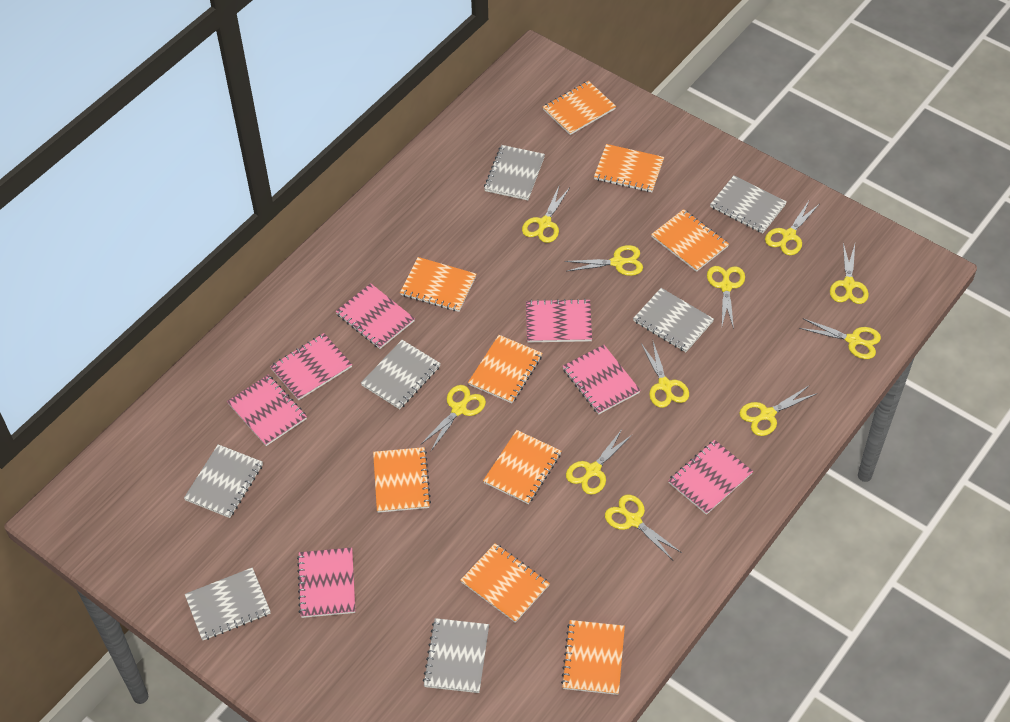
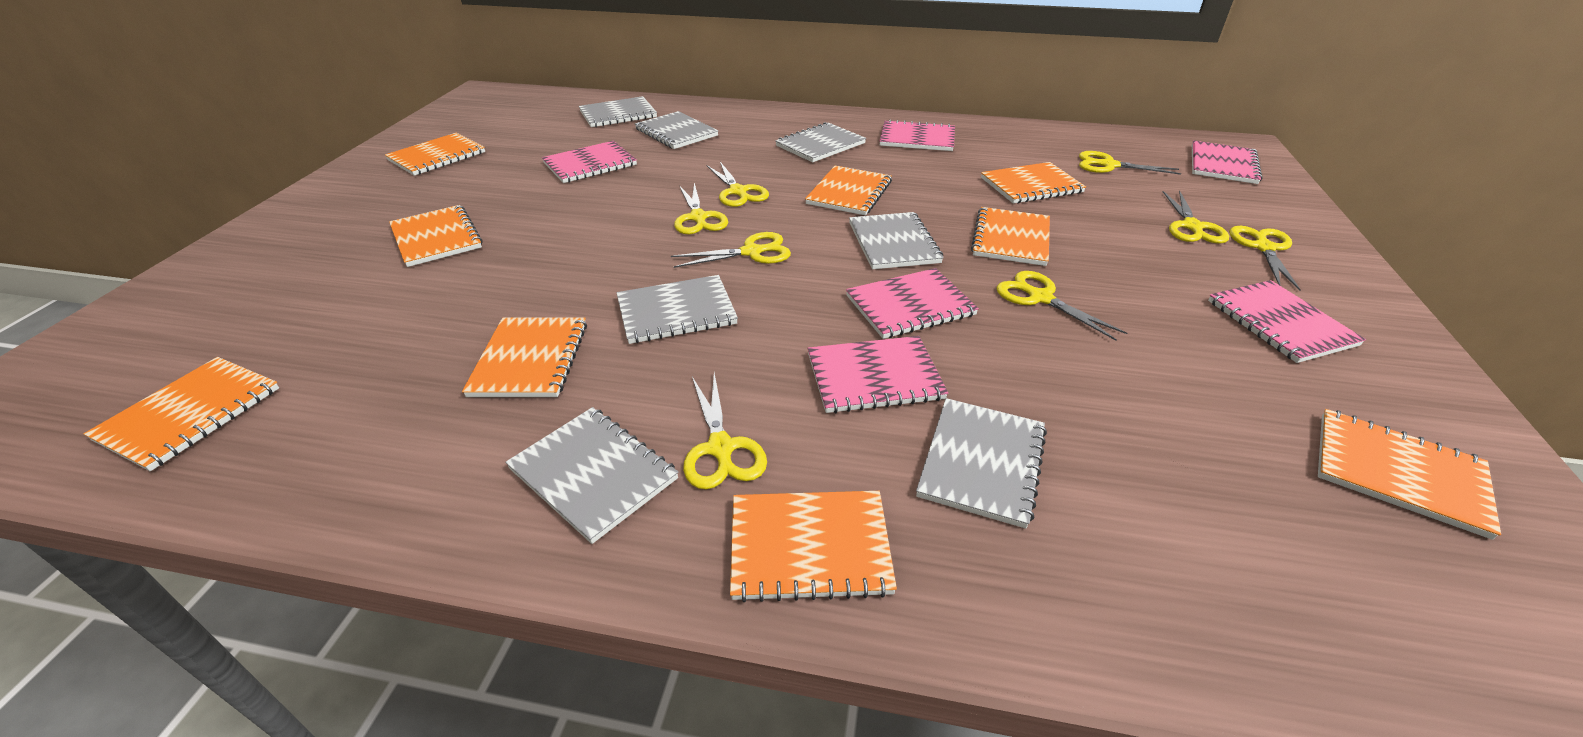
pink notebook: [227,375,307,446] [270,333,352,400] [297,548,355,618] [336,283,415,349] [526,299,592,342] [563,345,641,414] [668,440,753,515] = 7 -> [542,141,637,183] [807,336,948,413] [846,268,979,339] [880,119,955,151] [1192,140,1263,184] [1208,280,1366,363] = 6
yellow scissors: [421,385,486,451] [522,186,570,243] [564,245,643,276] [566,428,633,495] [605,495,682,560] [641,342,689,408] [707,266,745,329] [739,385,817,436] [765,199,819,256] [799,318,881,359] [830,243,869,304] = 11 -> [671,232,791,268] [674,183,728,234] [683,372,767,490] [707,162,769,207] [997,271,1127,341] [1079,151,1182,175] [1163,190,1229,244] [1229,226,1301,291] = 8

